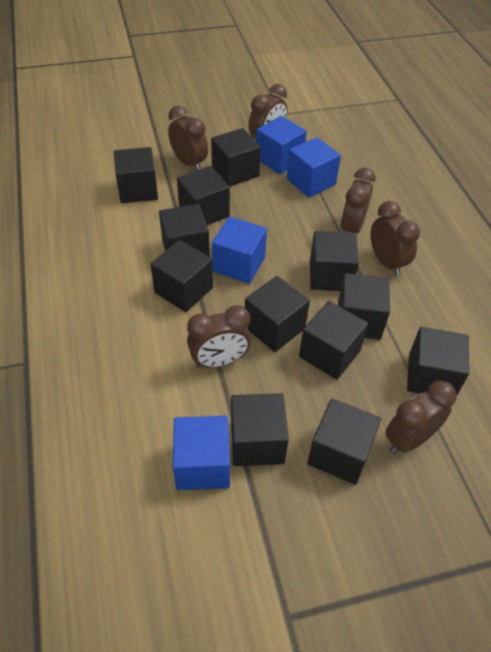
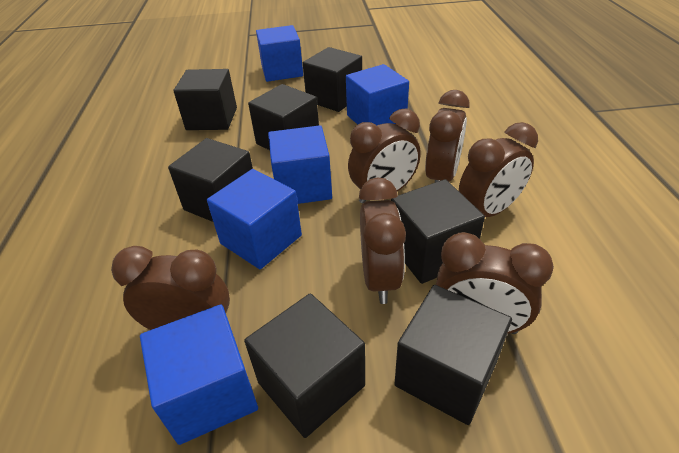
black cube: [114,147,158,203] [150,240,213,312] [159,204,210,257] [177,166,230,225] [211,128,261,187] [231,393,289,466] [245,276,310,352] [299,301,368,379] [307,398,381,485] [310,231,359,291] [338,273,390,340] [407,327,469,397] = 12 -> [168,138,253,222] [173,69,237,130] [244,293,365,438] [248,84,319,150] [303,47,362,112] [391,179,485,284] [395,285,512,425] = 7
blue cube: [173,416,230,490] [212,216,267,284] [256,116,307,174] [287,137,341,198] = 4 -> [140,304,258,445] [207,169,302,269] [256,25,303,82] [268,125,332,204] [346,64,409,125] = 5

